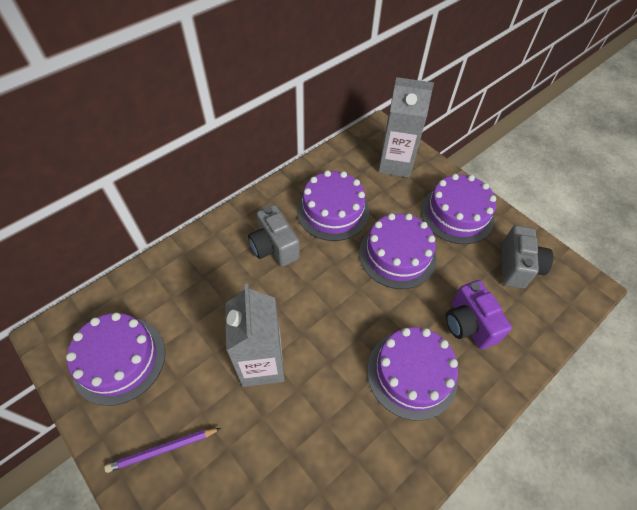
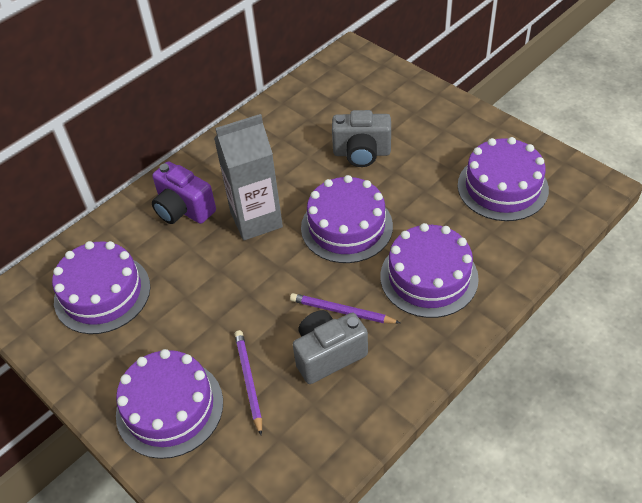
grey carton: [225,284,285,387] [378,77,434,178] = 2 -> [214,114,283,240] = 1
purple pencil: [105,428,221,473] = 1 -> [234,330,262,436] [290,293,400,324] = 2

